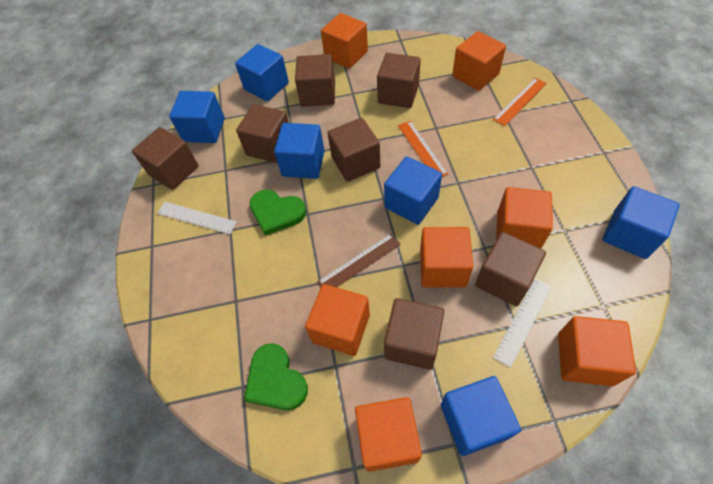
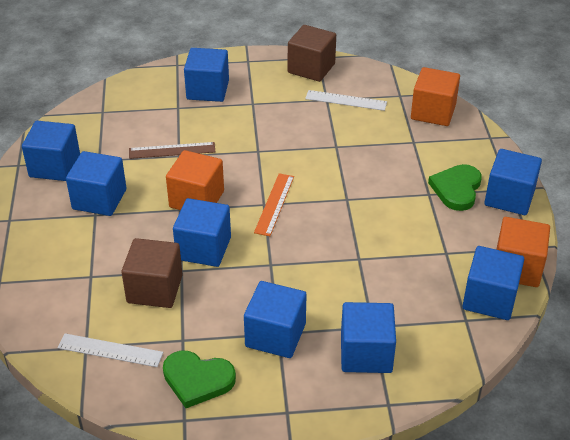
blue cube: [169,91,225,143] [235,44,289,102] [274,123,325,179] [384,156,442,225] [441,376,521,456] [602,186,680,259] = 6 -> [22,121,80,181] [66,151,126,216] [173,198,231,267] [184,48,229,102] [244,281,307,358] [341,302,396,373] [462,246,524,320] [484,149,542,215] = 8
brown cube: [132,127,198,190] [236,104,289,163] [295,54,335,106] [327,118,380,182] [377,53,421,108] [384,298,444,370] [475,232,546,307] = 7 -> [121,238,183,308] [288,25,336,82] = 2
orange cube: [305,284,370,356] [321,13,368,69] [355,397,422,472] [420,227,473,288] [452,31,506,91] [496,187,553,248] [558,316,636,386] = 7 -> [166,150,224,210] [411,67,460,126] [496,217,550,287] = 3
orange ruler: [398,121,448,177] [493,78,547,126] = 2 -> [254,173,294,236] = 1

